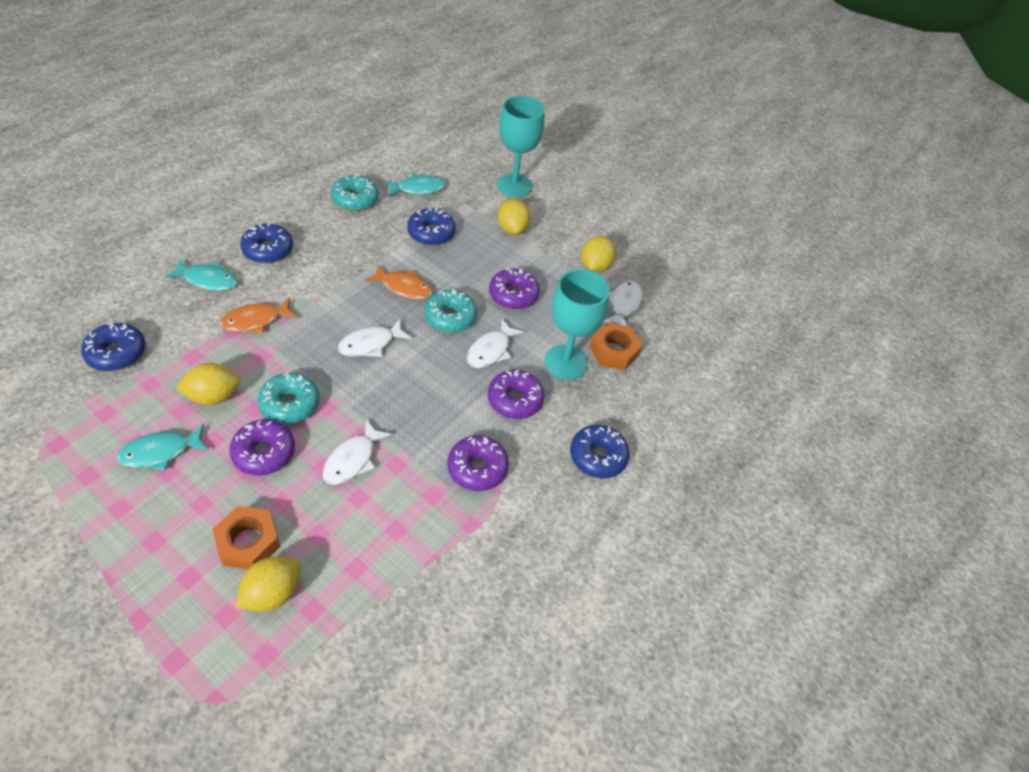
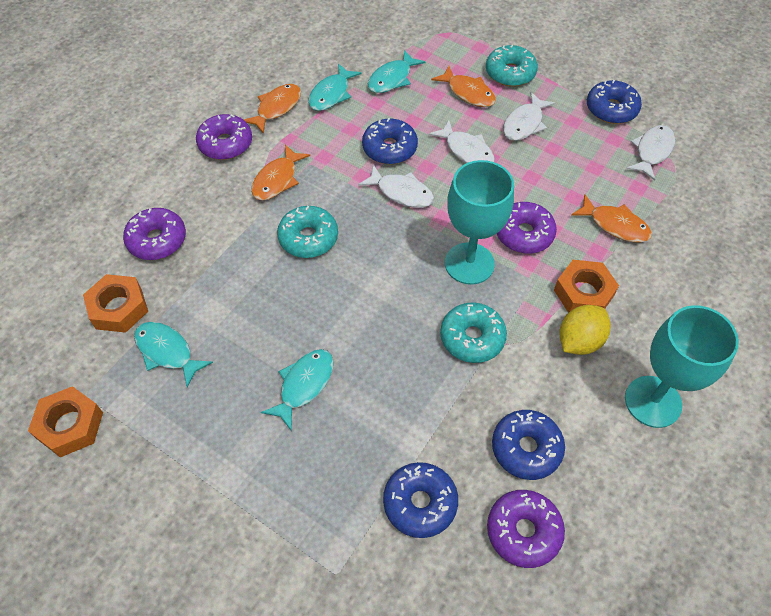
orange fish: [220,297,297,333] [365,264,433,300] = 2 -> [243,84,301,134] [251,144,310,200] [431,66,496,107] [571,195,652,243] = 4
orange nut: [213,506,281,569] [590,323,642,370] = 2 -> [28,386,103,457] [83,274,148,333] [554,260,619,313] = 3
turquoise fish: [117,424,209,471] [165,259,238,291] [385,173,446,197] = 3 -> [134,322,213,388] [261,349,334,430] [308,63,362,111] [368,51,425,93] = 4
yellow lemon: [176,363,240,405] [236,556,301,612] [498,199,531,235] [581,236,616,272] = 4 -> [560,305,611,355] = 1

